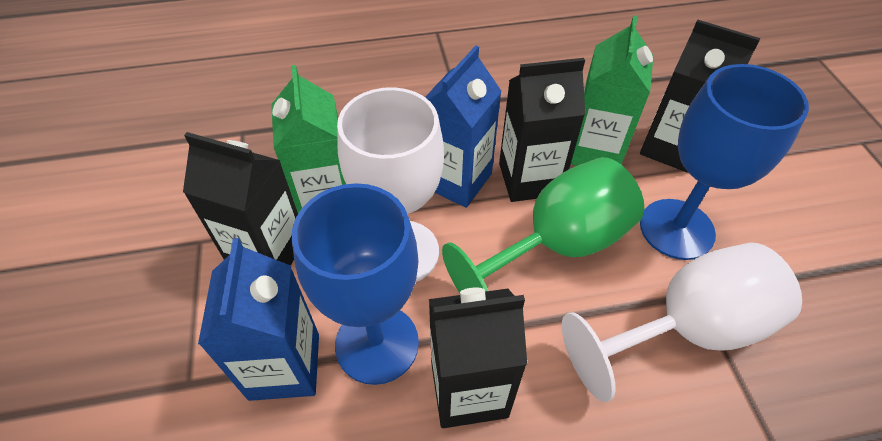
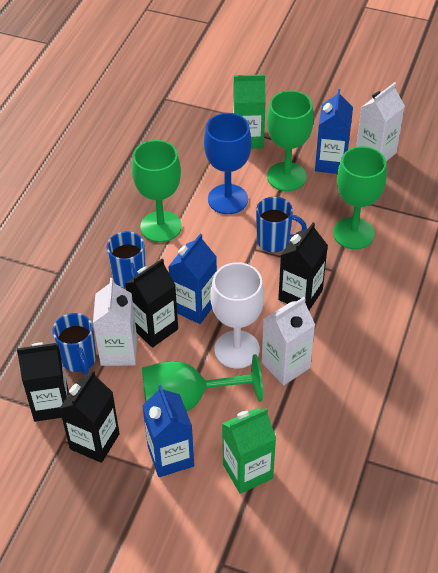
blue carton: [198,238,319,401] [425,45,502,208] = 2 -> [142,385,194,477] [168,234,217,324] [315,89,353,174] = 3
blue goblet: [292,183,419,385] [640,64,809,260] = 2 -> [204,113,252,214] = 1
blue mug: none = 0 -> [52,313,96,375] [107,231,146,288] [256,197,307,252] = 3
green goblet: [442,157,644,293] = 1 -> [132,140,182,242] [142,354,263,411] [267,90,314,191] [333,146,387,249] = 4
white carton: none = 0 -> [93,278,137,366] [262,297,315,385] [356,82,405,161] = 3
white goblet: [337,87,444,282] [562,242,802,402] = 2 -> [210,262,264,369] = 1

